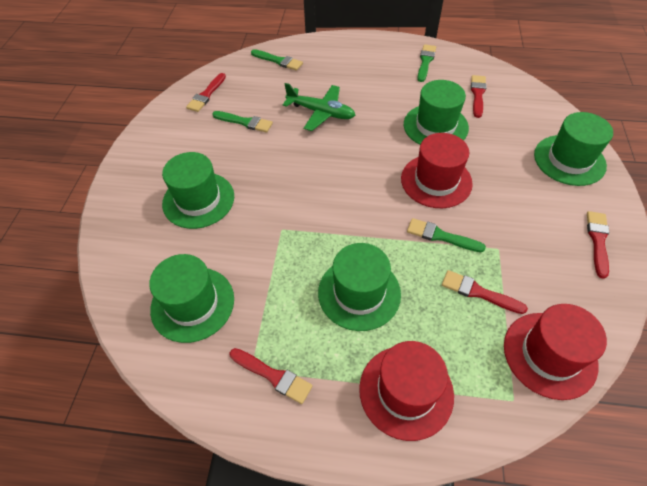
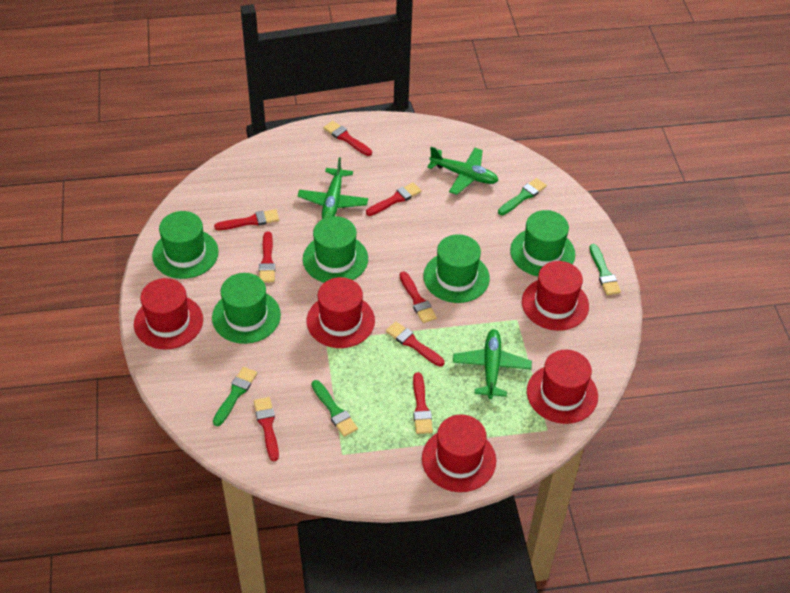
green plane: [283,83,355,131] = 1 -> [298,157,368,219] [427,147,499,195] [453,329,532,399] = 3
red brush: [186,73,226,112] [230,348,313,404] [442,270,528,314] [471,75,486,118] [587,211,609,279] = 5 -> [214,209,279,230] [254,397,279,461] [259,232,275,283] [323,121,372,156] [366,182,422,216] [386,322,445,367] [399,271,437,323] [413,372,433,434] = 8
red hat: [359,341,454,441] [401,133,473,208] [504,304,607,400] = 3 -> [134,278,203,350] [306,277,375,348] [422,415,496,492] [522,261,589,331] [527,350,598,424] = 5

